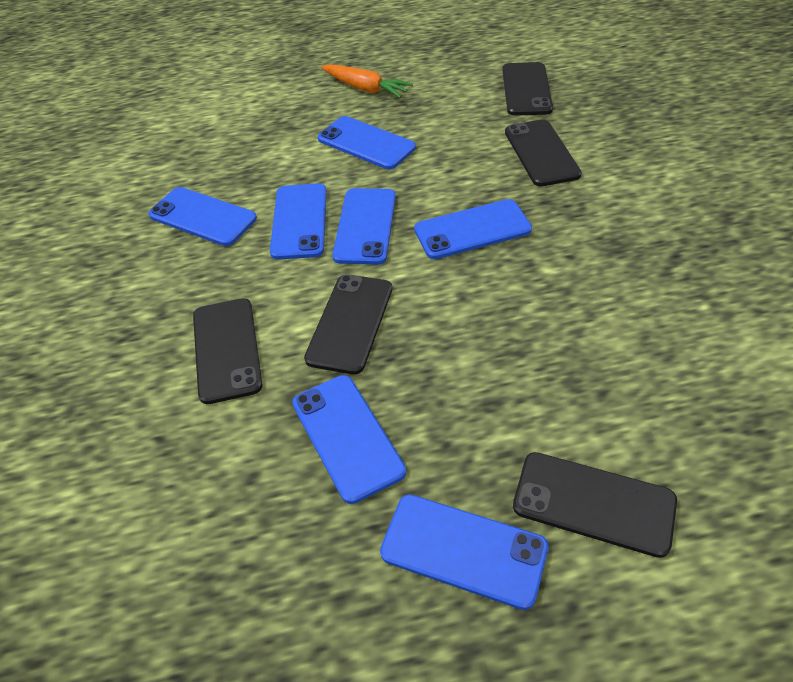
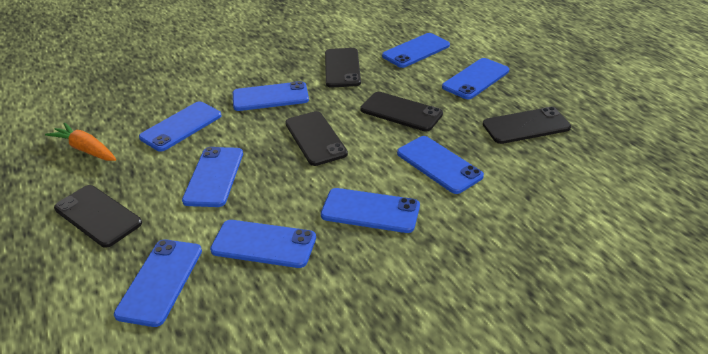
blue phone: [149,187,257,246] [270,183,327,260] [292,375,406,504] [318,116,416,169] [332,188,396,265] [380,495,549,610] [414,199,532,259] = 7 -> [114,240,202,327] [139,101,222,152] [182,147,243,207] [210,220,316,268] [233,81,309,111] [321,188,420,233] [382,33,450,68] [397,136,484,194] [442,58,509,99] = 9

